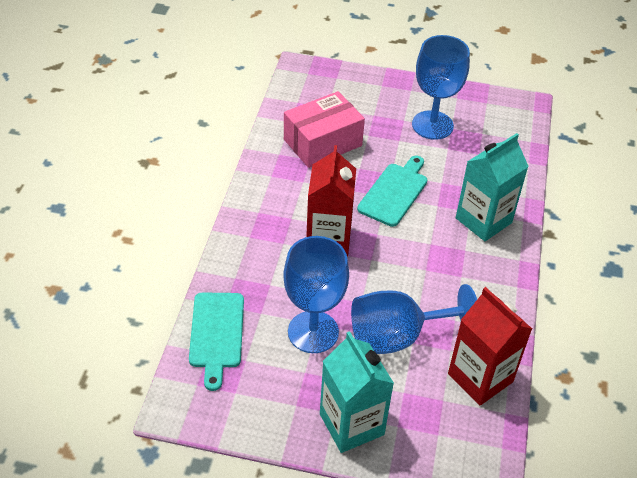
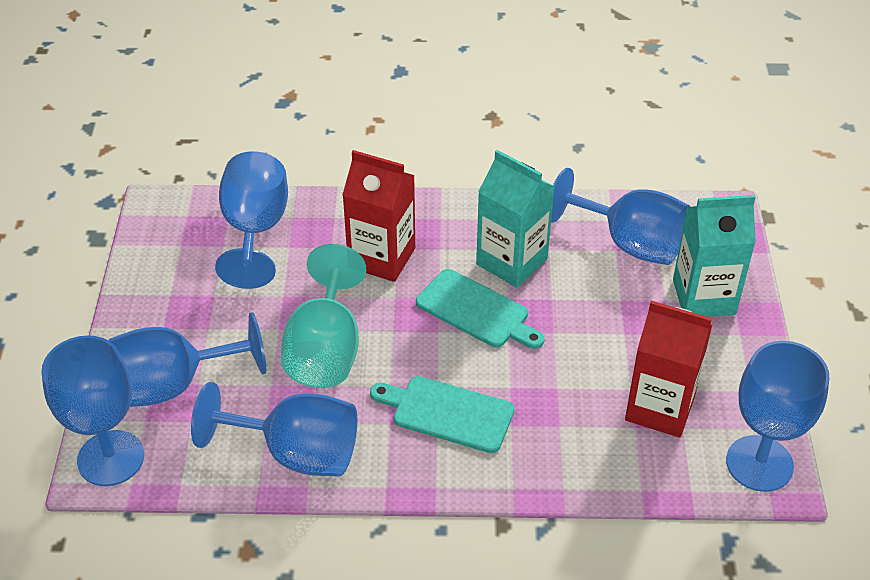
blue goblet: [283,236,349,353] [351,284,477,354] [412,35,470,140] = 3 -> [41,335,144,486] [109,312,266,407] [191,382,357,476] [215,151,288,289] [551,168,690,265] [726,341,829,492] = 6
pink box: [284,91,365,168] = 1 -> none = 0
turquoise goblet: none = 0 -> [281,244,366,388] = 1

